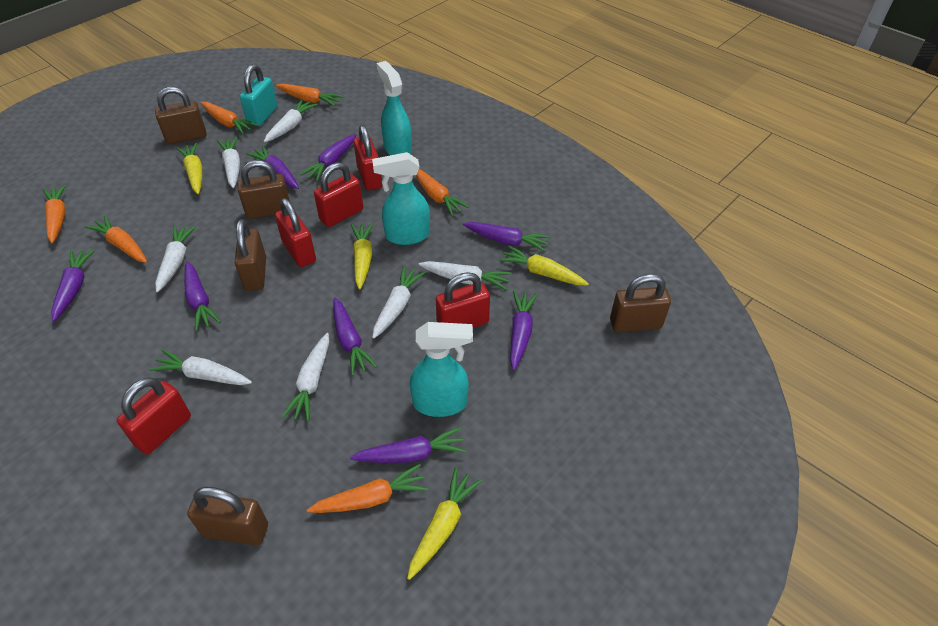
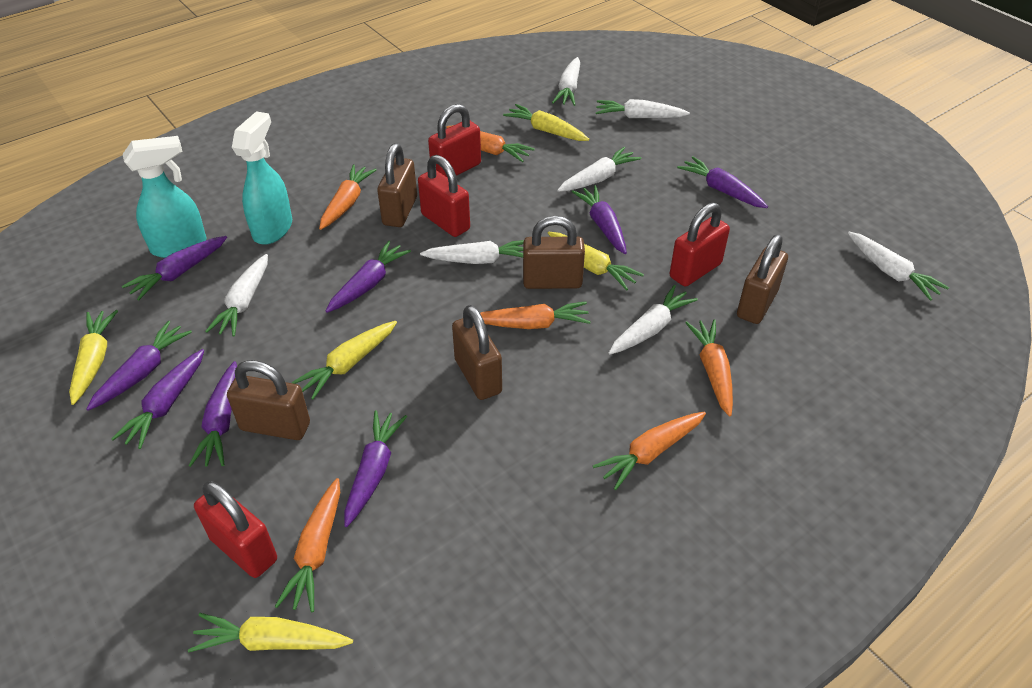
red padlock: [117,377,191,454] [275,198,316,267] [314,162,363,227] [353,125,382,191] [436,272,490,328] = 5 -> [194,481,277,578] [418,155,470,237] [428,104,481,178] [670,203,730,287] = 4
turquoise padlock: [240,64,277,126] = 1 -> none = 0
turquoise spray bottle: [372,152,430,245] [377,61,412,155] [410,322,473,417] = 3 -> [123,136,206,258] [232,111,292,245] = 2
yellow carrot: [176,143,202,194] [351,223,374,290] [407,468,482,580] [499,245,589,285] = 4 -> [69,310,118,405] [188,613,353,653] [292,321,397,400] [503,104,589,141] [548,232,644,290] = 5

